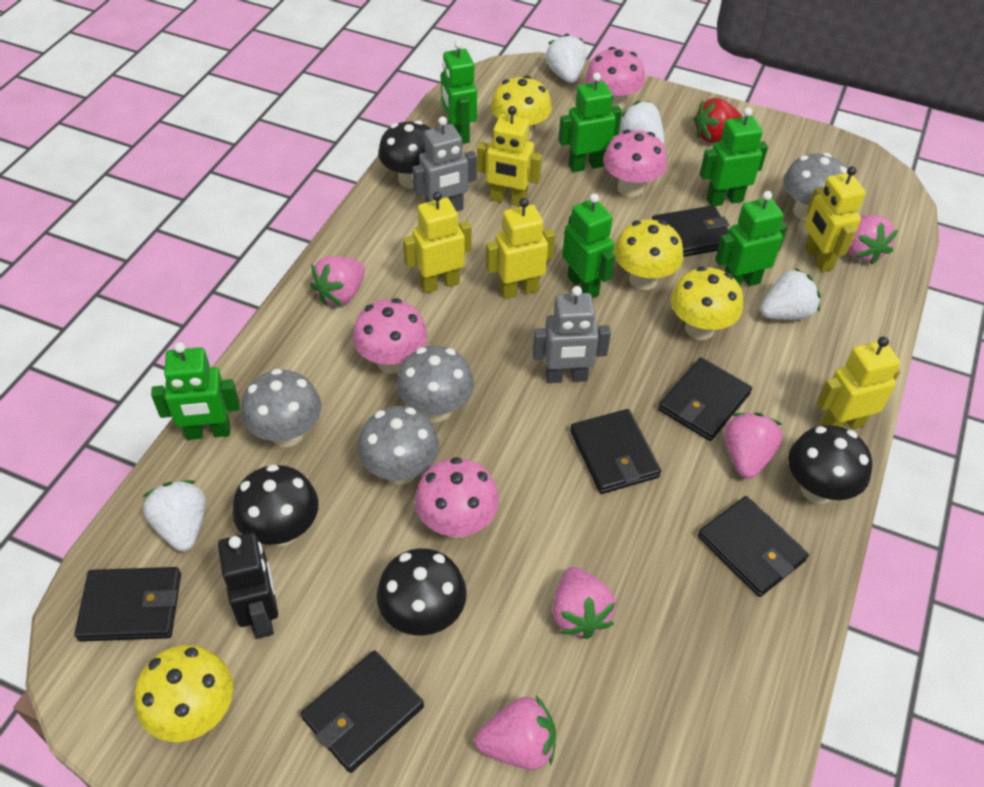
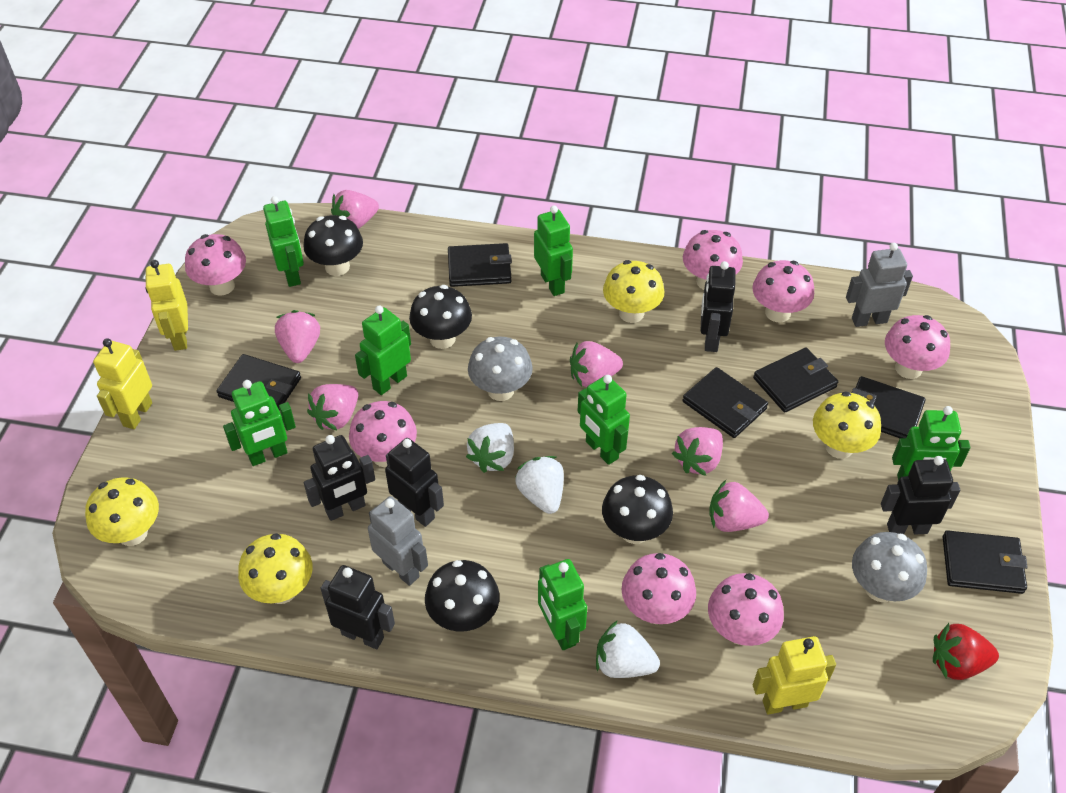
black robot: [218,532,278,639] = 1 -> [304,435,375,521] [320,565,395,649] [385,438,444,527] [700,261,736,352] [881,456,960,534] = 5
green robot: [151,342,240,440] [441,40,477,144] [558,72,622,172] [562,193,615,298] [700,107,768,206] [715,191,787,286] = 6 -> [223,380,296,466] [263,196,304,287] [355,306,411,395] [534,206,573,296] [538,559,587,650] [578,375,630,465] [892,406,970,481] = 7
grey mushroom: [241,369,321,447] [358,406,439,485] [396,346,474,422] [783,153,847,221] = 4 -> [468,337,533,401] [852,532,927,602] = 2
pink mushroom: [352,298,427,374] [415,457,499,539] [586,47,645,110] [603,129,667,197] = 4 -> [185,234,246,296] [349,401,417,467] [621,553,696,624] [683,230,743,290] [708,573,784,646] [752,260,814,323] [885,315,950,379] = 7
pink strawberry: [310,256,365,306] [475,696,556,770] [552,567,616,639] [724,412,783,479] [848,215,898,265] = 5 -> [275,310,320,363] [307,384,358,430] [331,190,379,229] [570,341,623,387] [672,427,723,476] [709,480,769,532] = 6
white strawberry: [143,480,205,551] [546,34,586,83] [619,101,664,144] [760,268,821,320] = 4 -> [466,423,514,473] [515,456,564,514] [596,620,660,678] = 3
yellow robot: [403,191,472,294] [477,106,542,206] [486,198,555,299] [804,166,866,272] [817,336,900,429] = 5 -> [93,338,152,429] [145,260,188,351] [753,636,836,715] = 3

